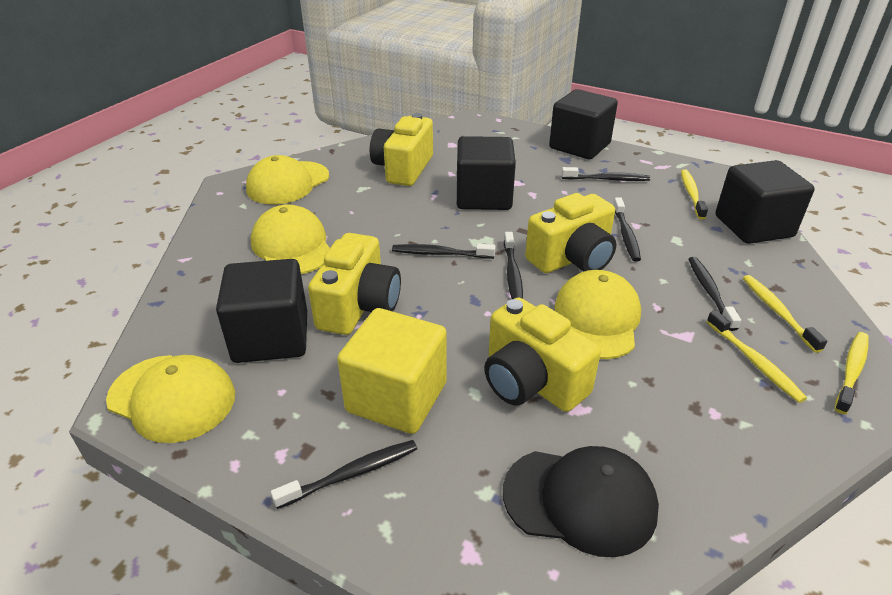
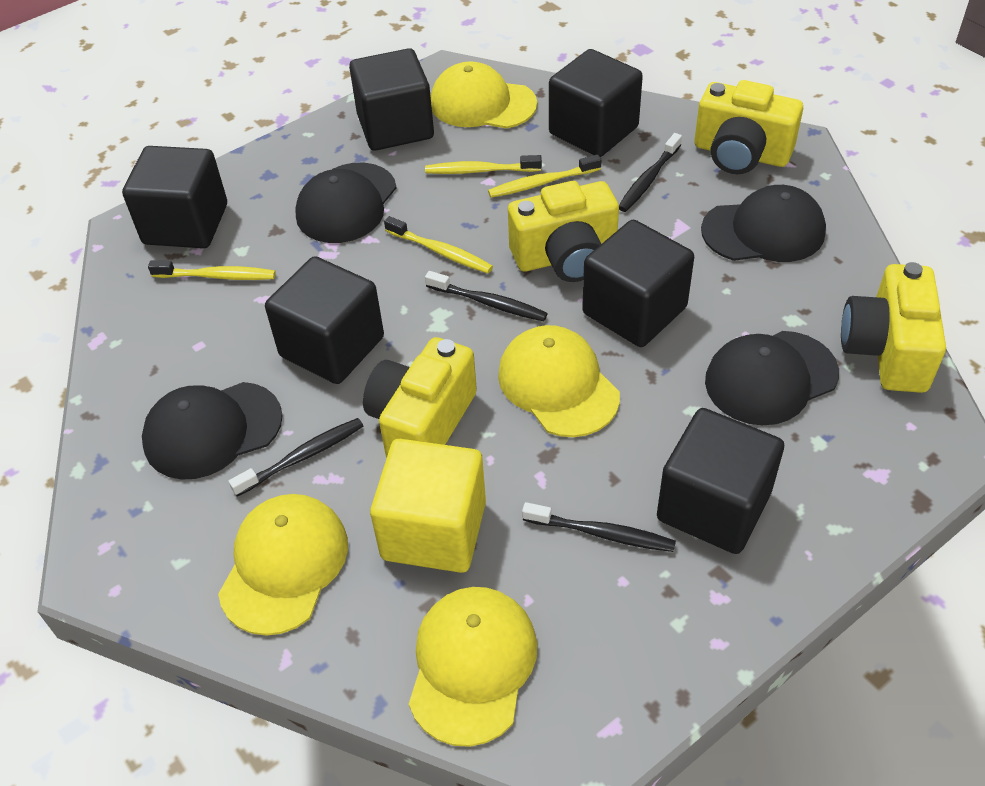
black cap: [503,446,659,557] = 1 -> [142,382,283,480] [295,163,396,243] [701,185,826,262] [705,331,839,425] = 4
black cube: [216,259,307,363] [457,136,516,210] [549,89,618,159] [715,160,815,244] = 4 -> [122,146,227,248] [265,256,384,384] [349,48,434,151] [549,49,643,157] [582,220,694,347] [657,408,784,554] = 6
black toothbrush: [271,440,417,509] [392,244,495,259] [504,232,523,299] [562,167,650,181] [613,197,641,262] [688,257,741,331] = 6 -> [228,418,363,496] [425,271,548,321] [522,502,676,552] [619,133,682,212] = 4

